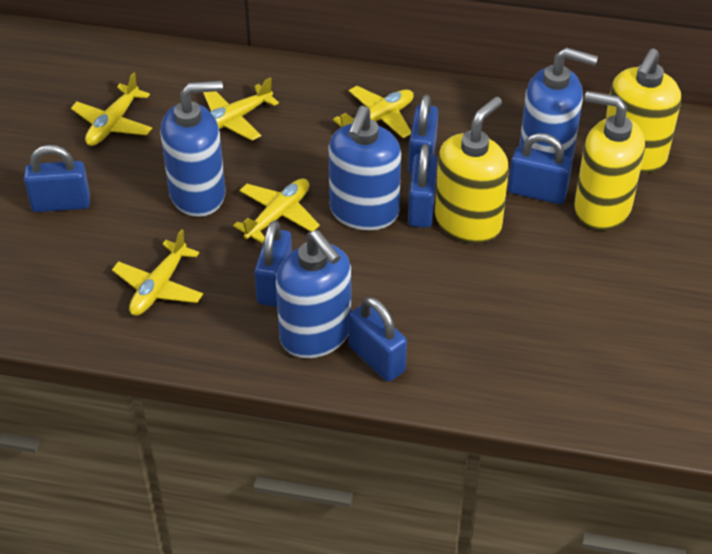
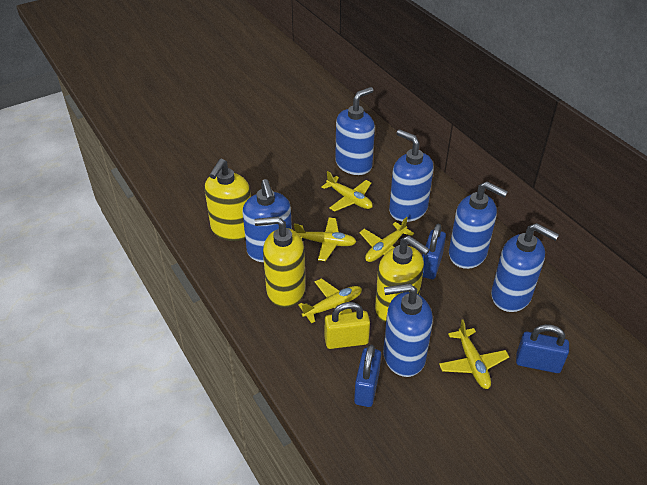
blue padlock: [24,145,90,212] [254,221,292,307] [348,297,407,382] [408,95,438,174] [408,144,437,228] [508,133,572,204] = 6 -> [354,344,381,407] [422,224,446,279] [516,324,569,373] = 3
blue soap dispenser: [160,81,226,217] [276,230,351,358] [328,106,401,230] [519,47,598,160] = 4 -> [242,179,292,262] [335,87,375,175] [383,283,433,377] [389,129,433,222] [449,182,508,269] [491,223,559,312] = 6
yellow padlock: none = 0 -> [325,302,370,349] = 1

